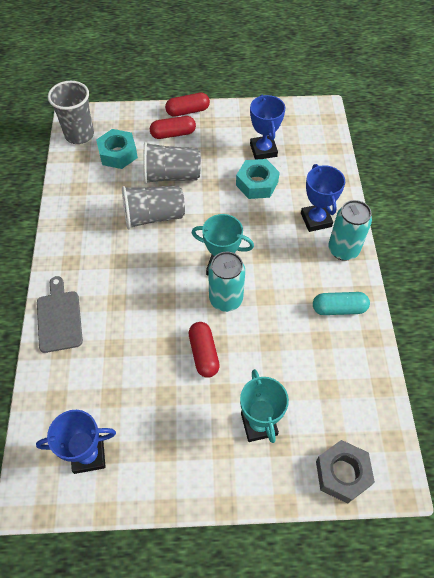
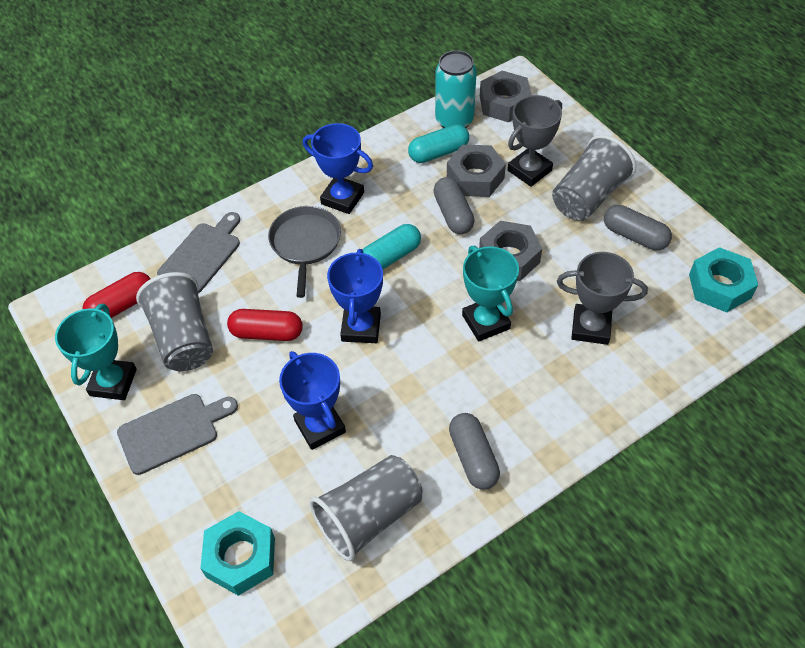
grey capsule: none = 0 -> [433,177,475,234] [449,413,500,490] [604,205,672,250] = 3
grey cutting board: [37,276,83,353] = 1 -> [117,394,238,475] [157,212,240,293] = 2
grey nut: [316,440,375,504] = 1 -> [447,145,506,197] [479,221,542,281] [480,71,531,122] = 3
grey pan: none = 0 -> [268,206,341,298] = 1
grey trophy: none = 0 -> [508,95,562,187] [557,252,648,345] = 2
red capsule: [150,116,196,139] [165,93,210,117] [189,322,220,378] = 3 -> [82,272,151,318] [227,309,303,341] = 2
turquoise can: [208,252,245,312] [328,200,372,261] = 2 -> [435,50,477,128] = 1
turquoise capsule: [313,292,370,315] = 1 -> [362,224,421,269] [408,124,469,163] = 2

